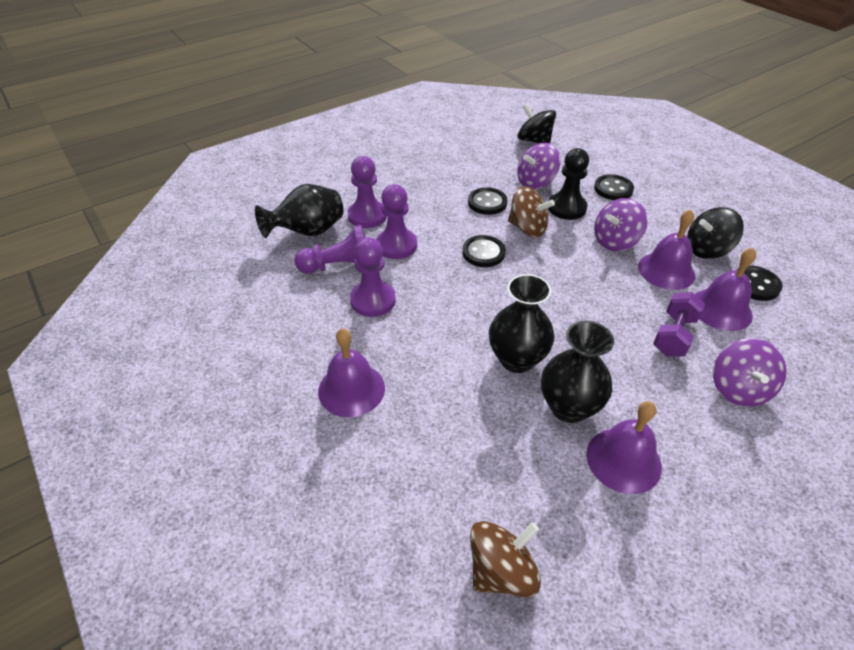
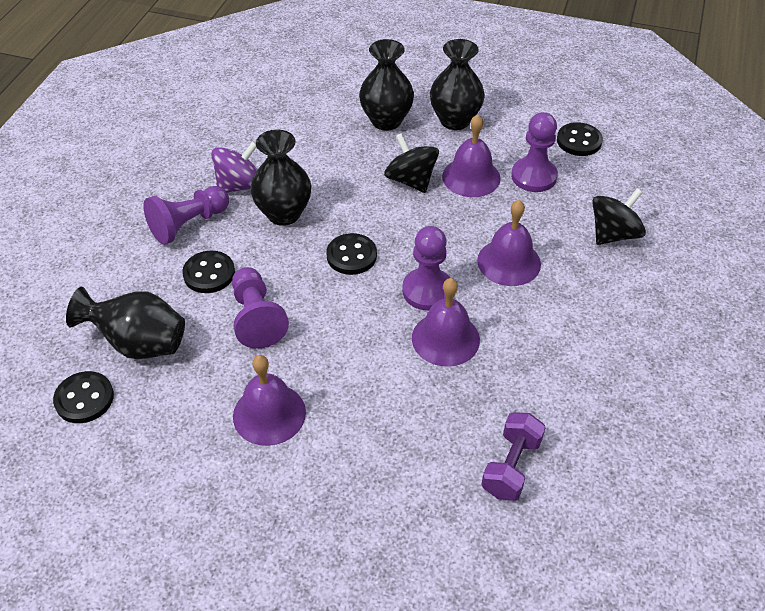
black pawn: [548,148,589,220] = 1 -> none = 0
black vase: [255,184,344,238] [489,274,555,373] [541,321,614,423] = 3 -> [66,287,185,359] [250,130,311,226] [359,39,414,131] [430,39,485,130] = 4
brown spinning top: [470,521,541,597] [508,186,555,237] = 2 -> none = 0
purple spinning top: [518,143,560,189] [594,198,648,251] [713,338,787,407] = 3 -> [211,141,257,193] = 1

